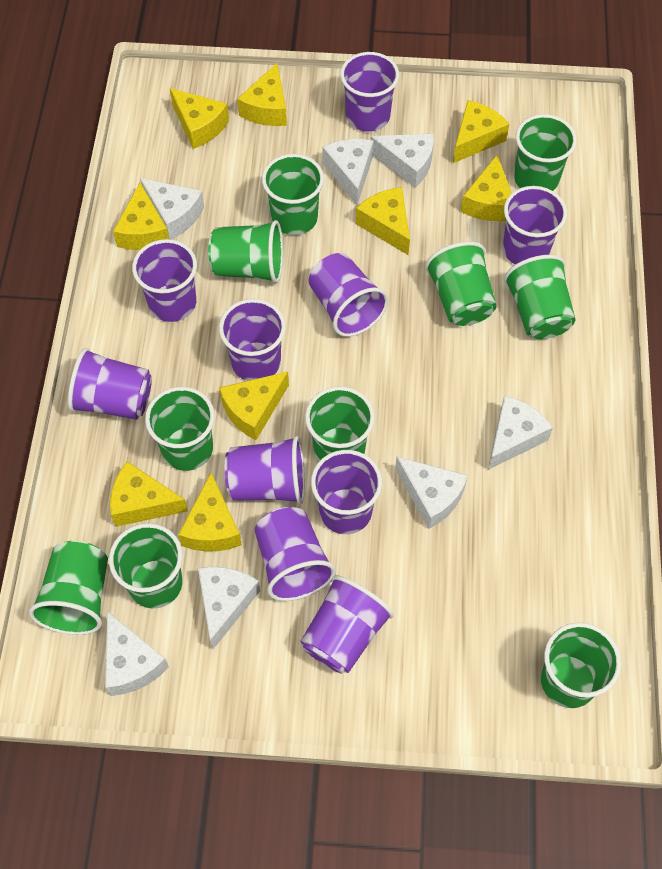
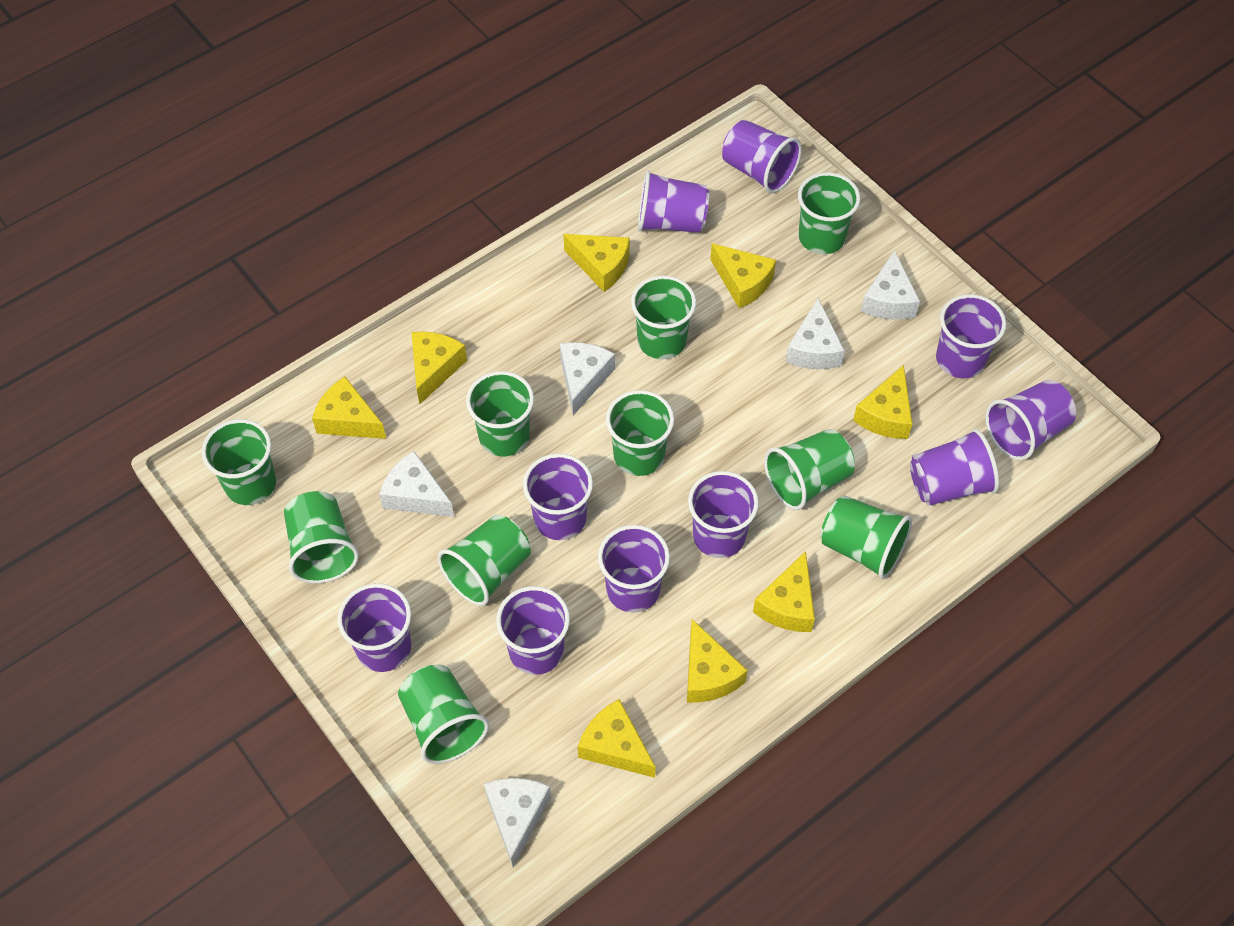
white cheese: [105,611,169,696] [140,178,204,240] [198,566,260,649] [323,139,374,205] [371,134,434,188] [395,457,468,529] [488,395,553,470] = 7 -> [379,451,454,517] [484,778,551,867] [560,342,615,415] [785,298,845,369] [861,250,920,320] = 5
yellow cheese: [110,461,188,527] [113,183,169,250] [170,88,229,149] [178,473,242,551] [219,372,289,440] [237,63,287,126] [356,187,410,255] [453,100,509,163] [461,155,512,221] = 9 -> [312,376,386,439] [411,332,467,404] [563,234,630,292] [578,699,656,778] [687,619,748,703] [710,243,776,308] [753,551,815,632] [853,365,912,439] = 8

